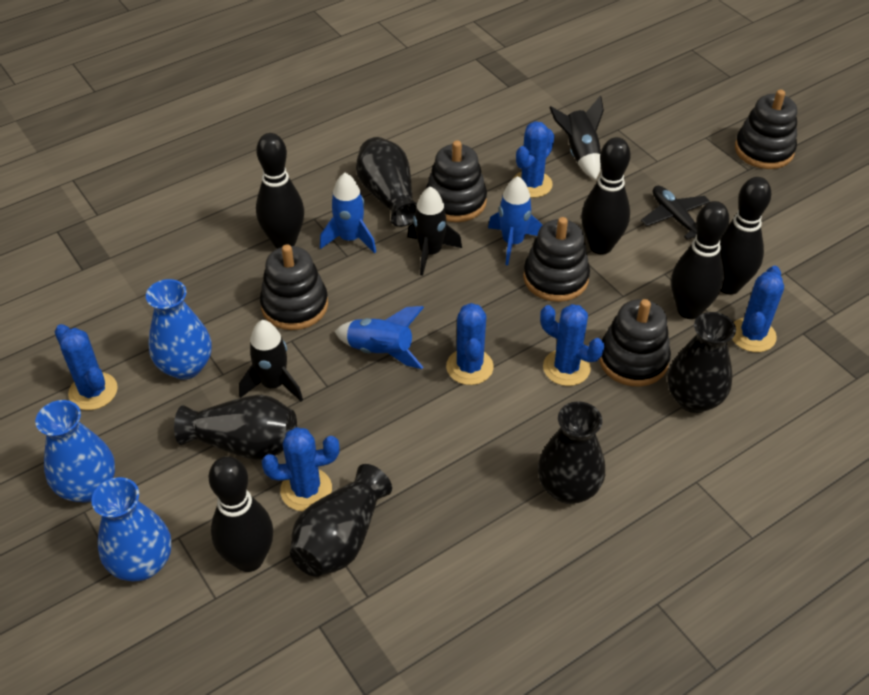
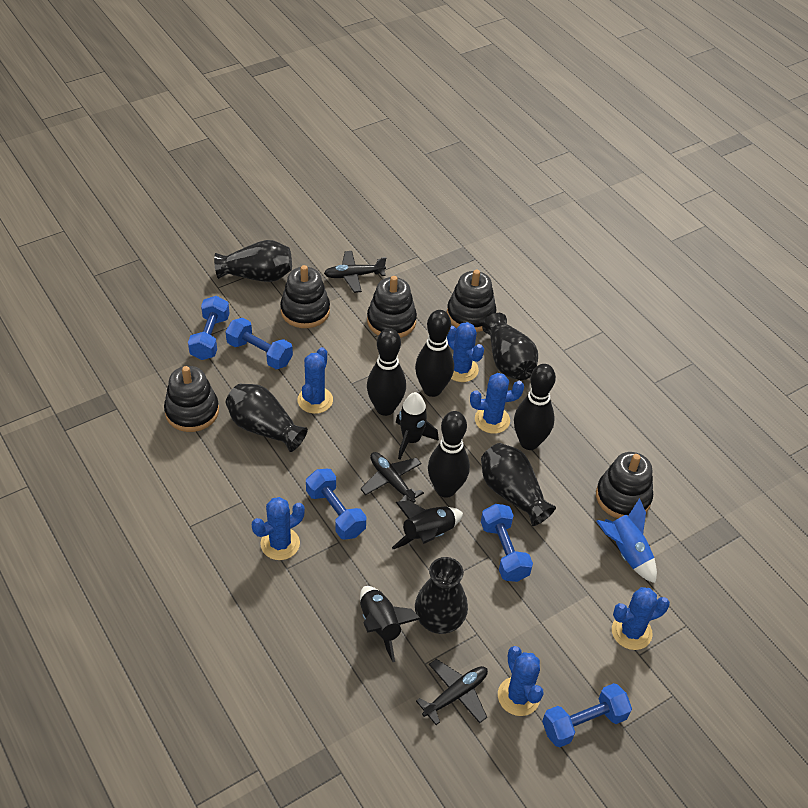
black bowling pin: [209,456,273,572] [256,133,304,249] [581,137,631,255] [671,201,729,319] [720,177,772,295] = 5 -> [367,328,406,416] [415,310,454,397] [428,411,470,498] [514,364,556,450] = 4
black plane: [641,186,711,240] = 1 -> [324,251,386,293] [360,452,424,503] [416,659,488,725] = 3
blue dumbbell: none = 0 -> [188,296,230,360] [225,318,293,369] [306,469,366,540] [481,504,533,582] [542,683,632,748] = 5
blue rocket: [320,173,376,253] [335,306,424,369] [488,176,542,265] = 3 -> [597,498,657,583] = 1
blue vase: [35,400,115,503] [91,477,171,581] [146,279,212,380] = 3 -> none = 0

